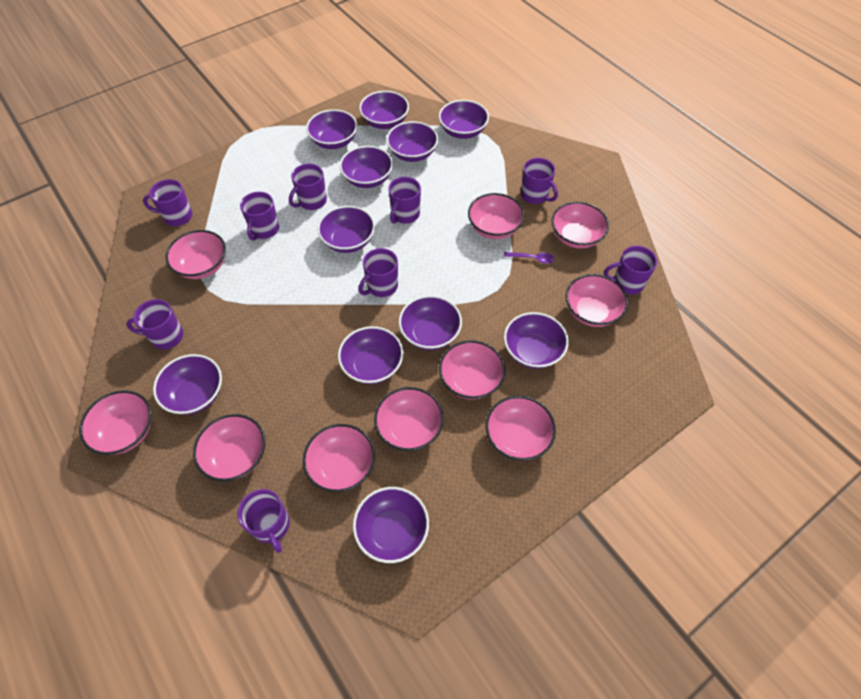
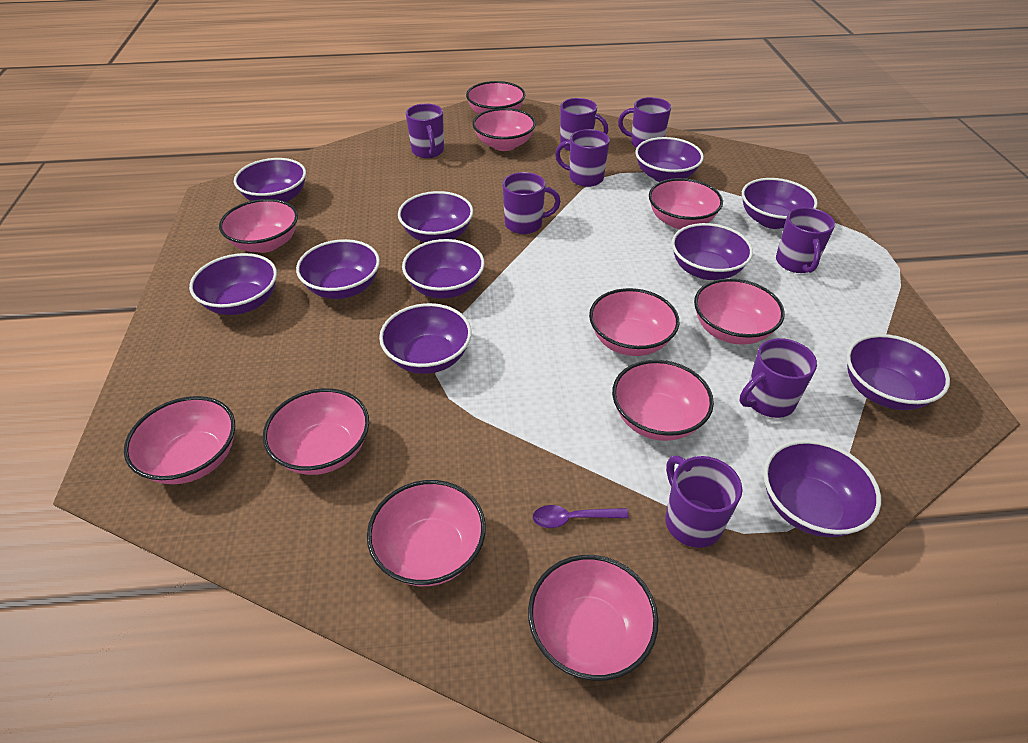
pink bowl: [79,390,152,455] [166,230,226,279] [193,414,266,481] [303,424,375,492] [374,387,444,451] [439,340,505,400] [468,193,525,239] [486,396,556,461] [551,202,609,249] [566,274,628,327] = 10 -> [124,396,235,484] [219,199,298,253] [263,388,369,475] [367,480,486,586] [466,81,525,114] [473,108,536,151] [528,555,658,681] [589,288,679,356] [612,360,714,441] [649,178,723,229] [694,278,785,345] = 11
purple mug: [126,299,183,349] [143,179,192,226] [238,489,290,553] [240,192,279,241] [289,164,327,210] [359,248,398,297] [388,177,421,224] [521,158,558,204] [604,246,657,295] = 9 -> [406,104,444,158] [503,172,561,234] [555,129,610,187] [560,98,609,151] [618,97,671,148] [665,455,743,548] [740,338,817,418] [776,207,835,273] = 8

